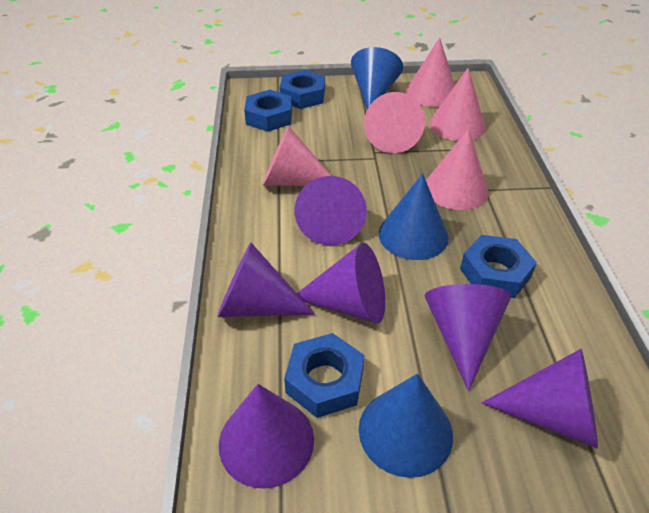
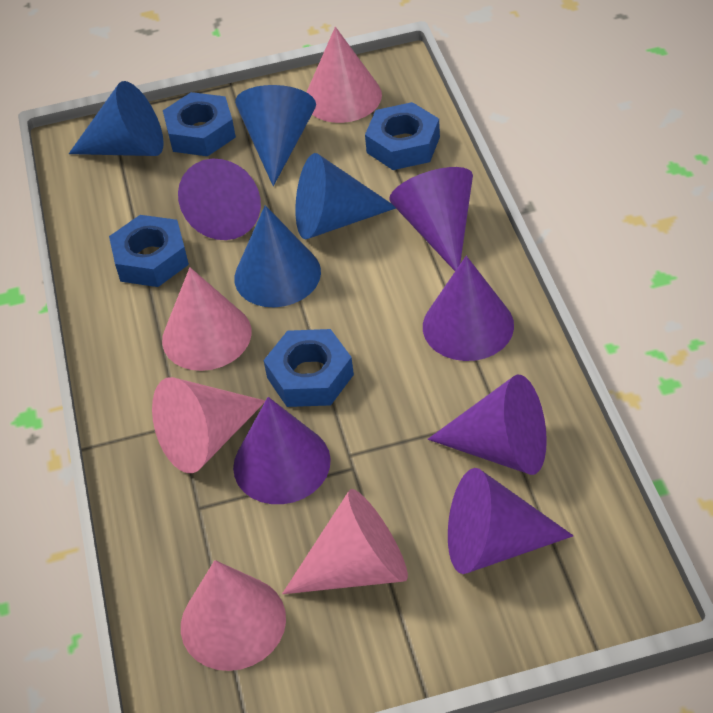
blue cone: [351,47,403,110] [359,373,453,478] [378,173,448,260] = 3 -> [69,81,164,156] [234,205,321,307] [235,85,316,186] [295,153,396,239] = 4

